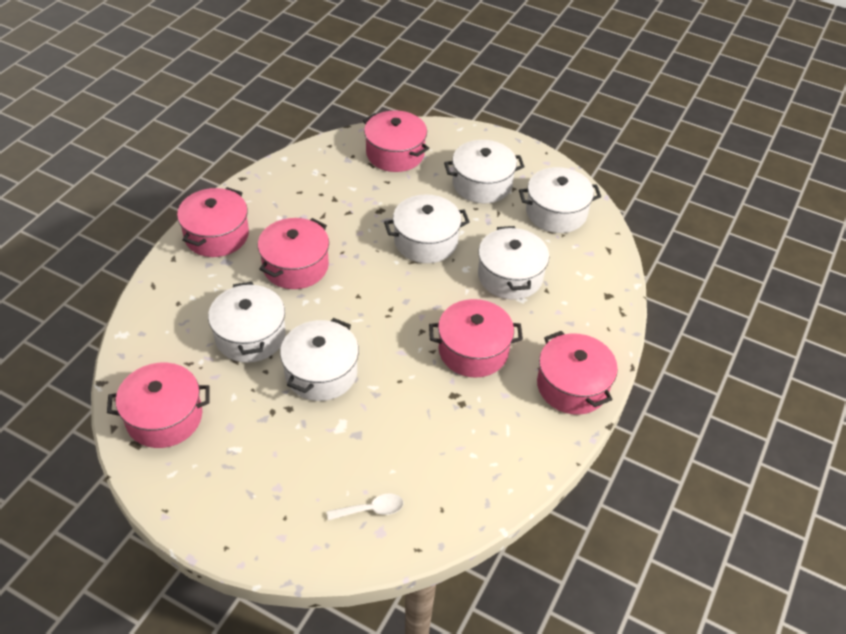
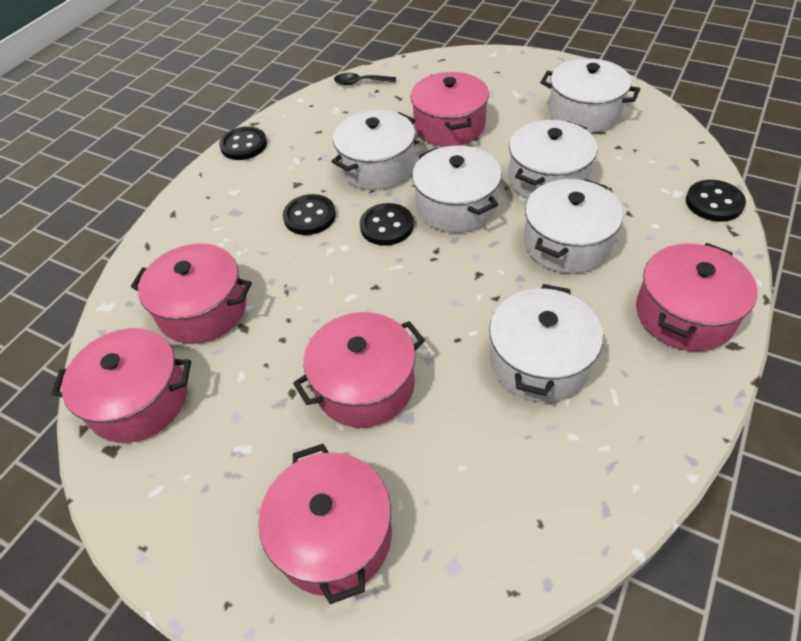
black button: none = 0 -> [219,126,267,160] [283,194,336,235] [360,203,414,246] [686,180,746,222] = 4
black spoon: none = 0 -> [334,73,396,85] = 1
white spoon: [327,494,403,521] = 1 -> none = 0

